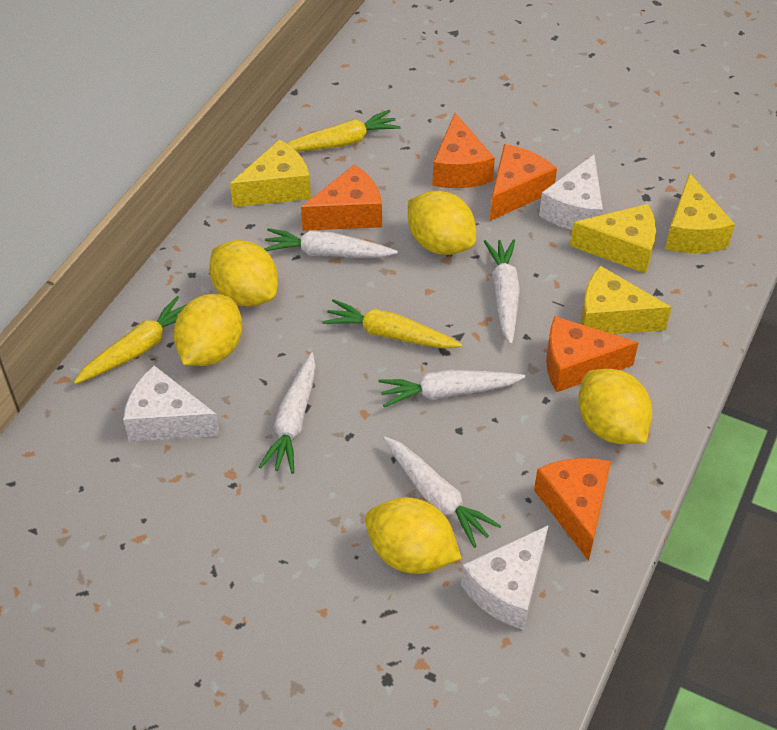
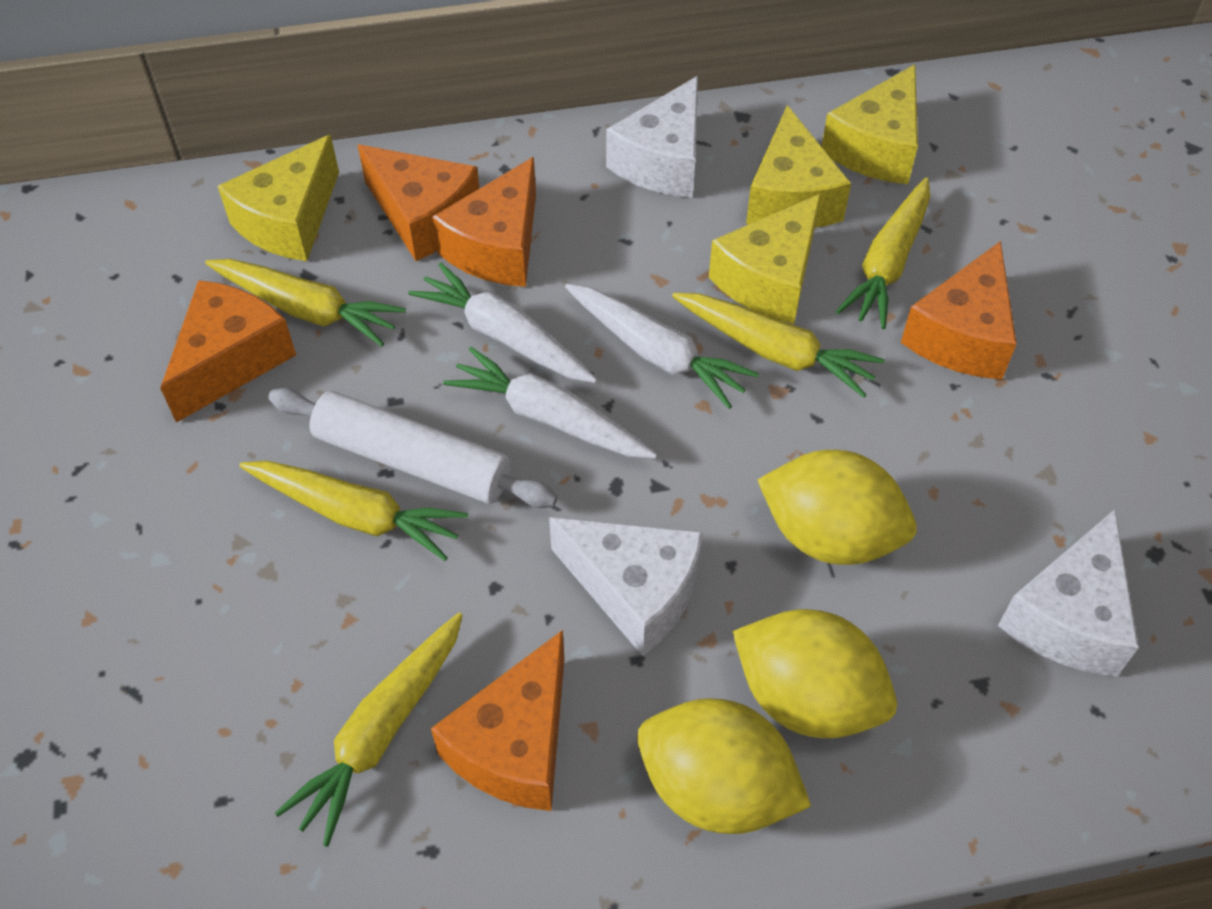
white carrot: [259,352,316,474] [264,228,398,258] [378,370,525,407] [383,437,501,548] [484,239,520,345] = 5 -> [408,263,597,383] [443,347,657,459] [565,284,759,409] = 3
white rolling pin: none = 0 -> [268,388,558,508] = 1
yellow carrot: [74,296,187,384] [287,110,401,152] [322,299,462,349] = 3 -> [205,259,406,347] [239,461,468,561] [275,613,463,847] [672,293,885,398] [836,177,930,329] = 5
yellow lemon: [173,294,243,366] [209,240,278,307] [365,497,462,574] [408,191,476,255] [578,369,652,444] = 5 -> [637,698,811,834] [733,609,897,738] [758,450,917,565] = 3

